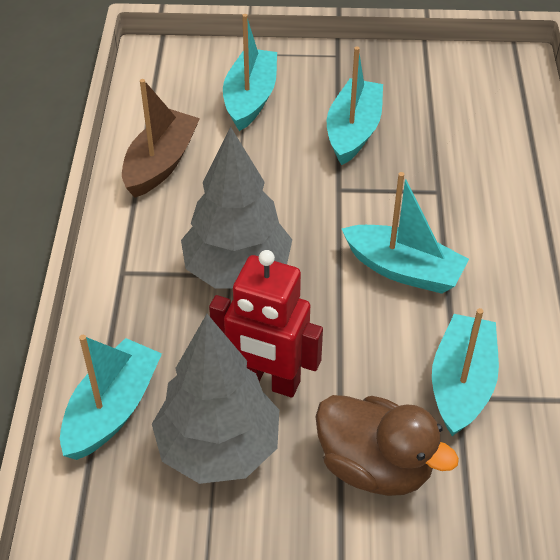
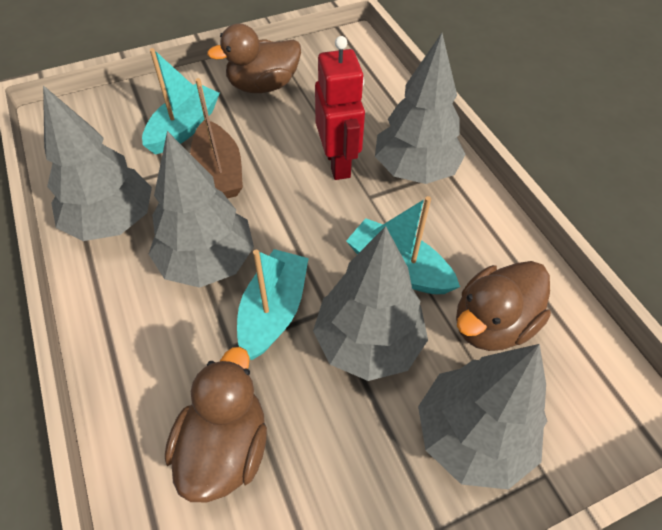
brown duck: [315,395,459,496] = 1 -> [165,347,267,502] [207,23,301,93] [456,261,551,351] = 3
grey tree: [152,314,279,484] [181,127,292,289] = 2 -> [43,85,152,241] [149,131,254,288] [313,226,428,381] [375,33,466,184] [418,344,547,490] = 5
turquoise boat: [60,335,162,460] [223,14,277,131] [327,46,383,165] [342,172,469,294] [432,308,499,436] = 5 -> [142,48,220,155] [237,249,309,360] [346,196,460,294] = 3

